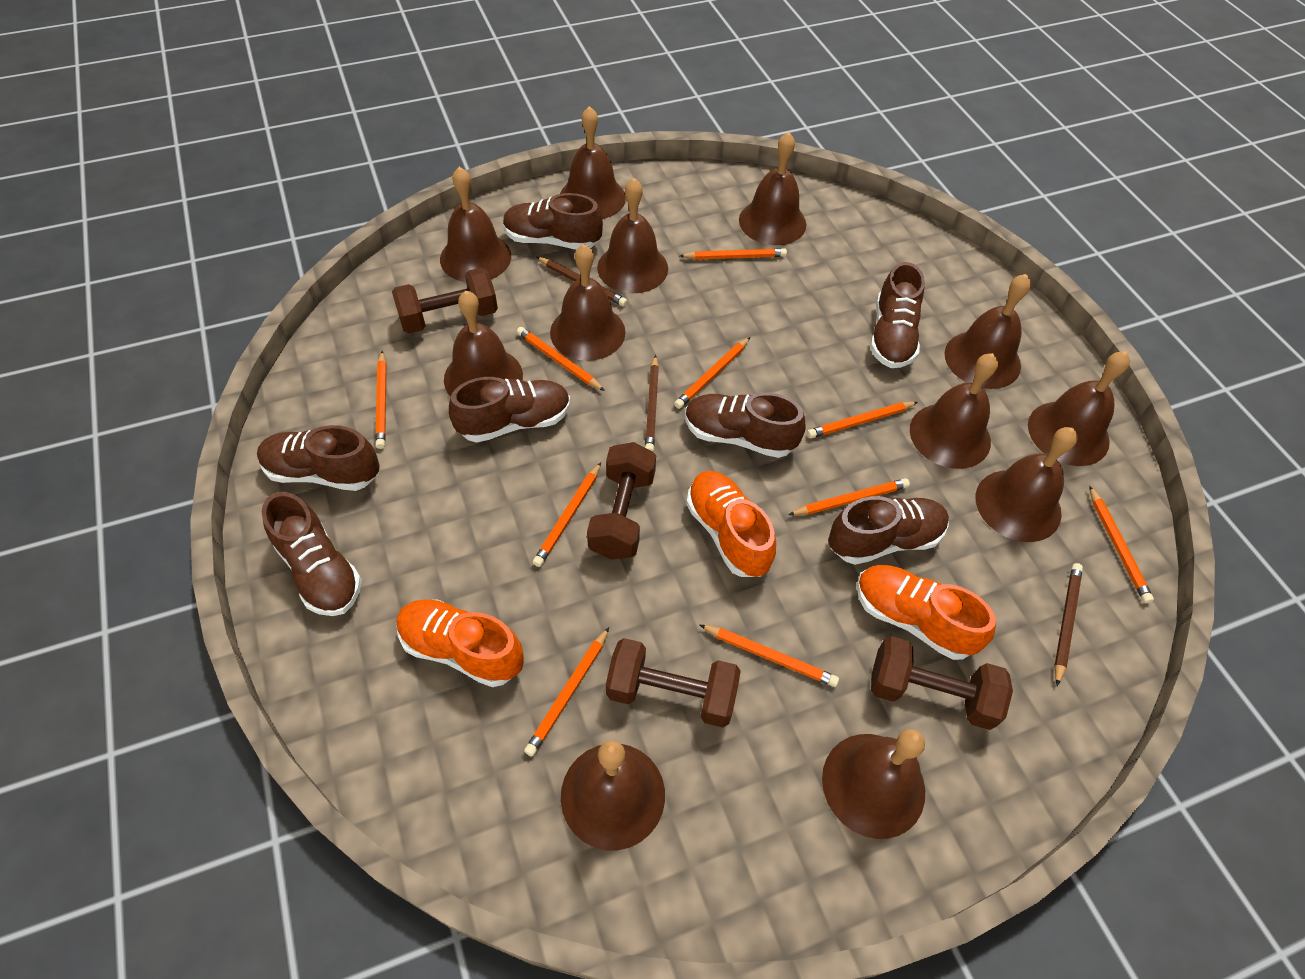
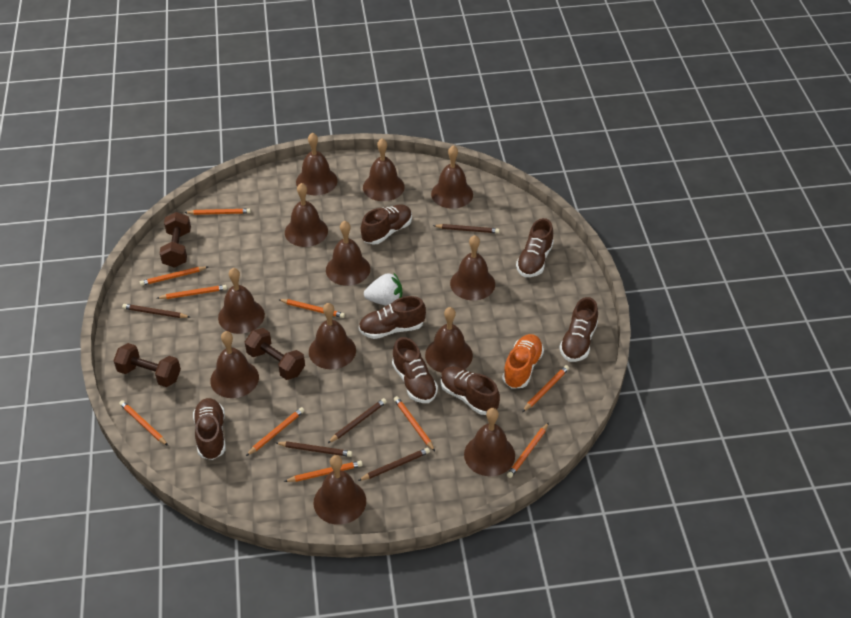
brown dumbbell: [392,268,498,334] [587,442,656,559] [606,638,741,727] [871,636,1013,730] = 4 -> [113,343,181,387] [160,212,191,268] [245,328,305,380] = 3
brown pencil: [537,257,628,306] [645,355,659,452] [1054,563,1083,686] = 3 -> [122,304,190,318] [276,441,352,457] [328,398,387,443] [358,448,430,481] [433,224,499,233] = 5
orange shoe: [396,599,524,687] [687,471,776,577] [857,565,996,660] = 3 -> [502,334,544,389] = 1
white strawberry: none = 0 -> [364,272,402,306] = 1

